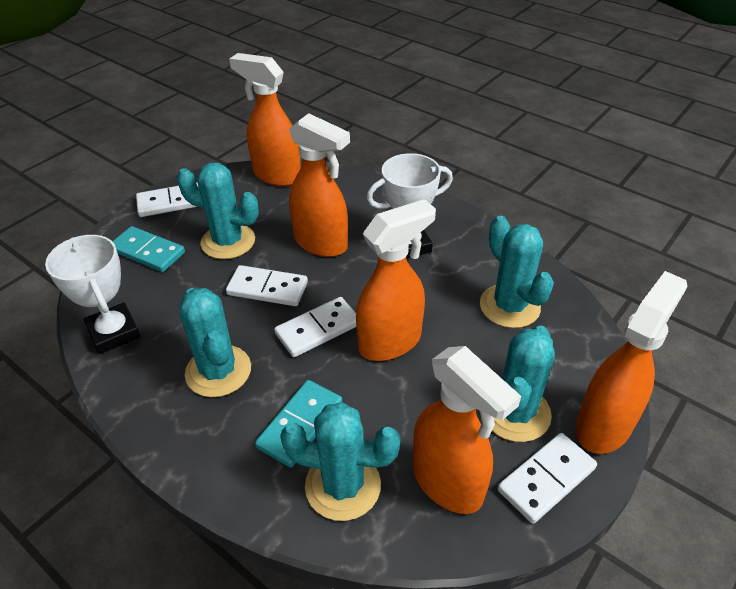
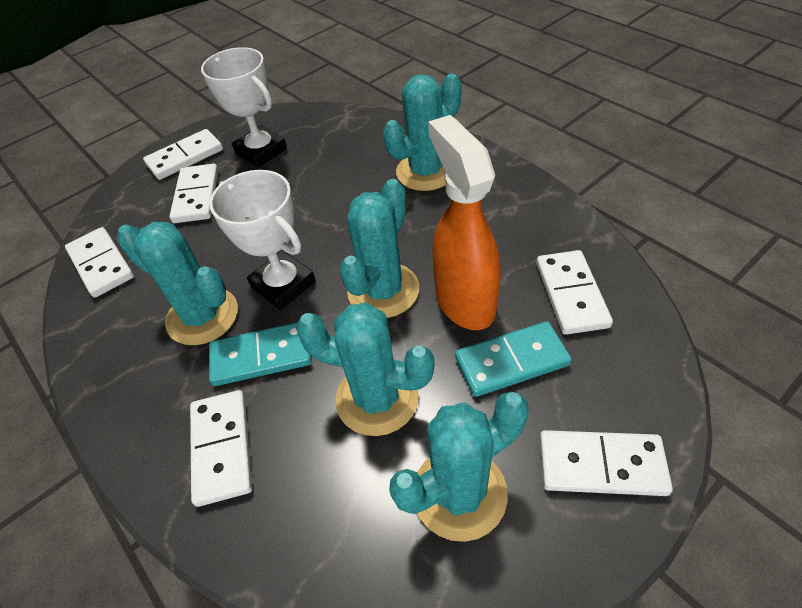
orange spray bottle: [229,53,301,186] [289,113,350,257] [356,199,436,361] [413,346,521,514] [575,271,687,454] = 5 -> [428,115,501,330] = 1
white domino: [136,182,199,217] [226,265,308,306] [274,297,356,357] [497,433,597,524] = 4 -> [65,227,134,298] [143,129,223,180] [169,164,218,223] [190,390,252,507] [536,250,613,335] [540,430,673,496] = 6

